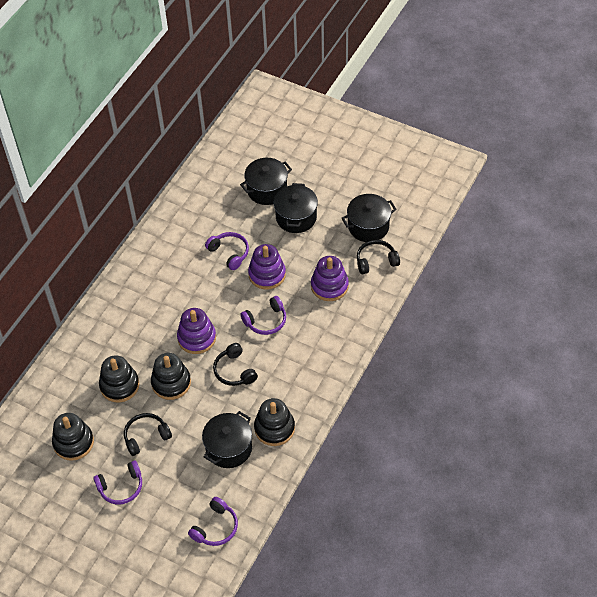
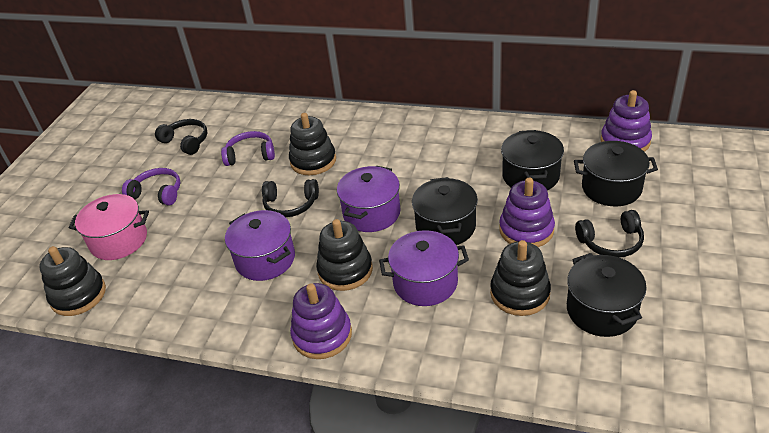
pink pot: none = 0 -> [69,194,149,260] = 1
purple headphones: [93,461,142,505] [188,497,238,546] [205,232,249,270] [241,296,286,335] = 4 -> [122,168,181,205] [221,131,275,166] = 2
purple pot: none = 0 -> [225,210,295,281] [337,166,401,232] [379,230,469,306] = 3

